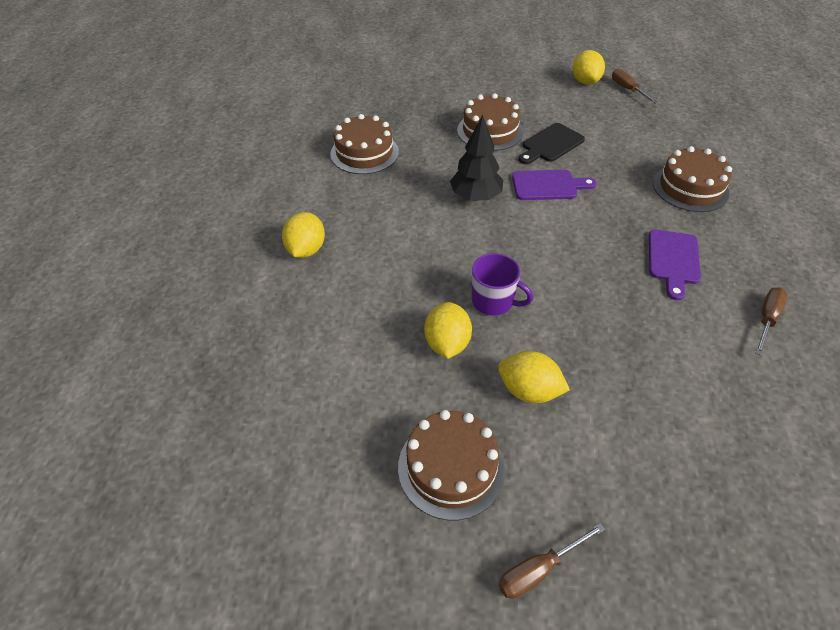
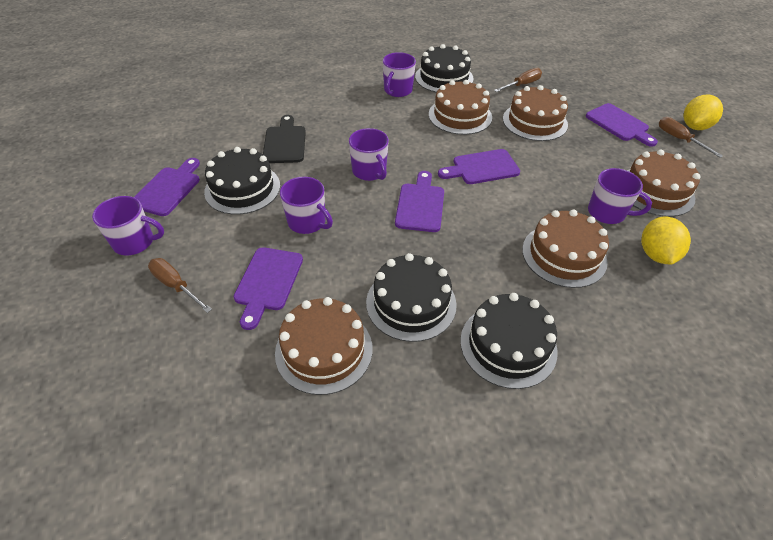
black cake: none = 0 -> [204,147,280,215] [366,253,457,342] [415,44,474,93] [460,293,558,389] = 4
black tree: [450,115,503,201] = 1 -> none = 0
brown cake: [330,114,399,174] [398,410,505,520] [457,93,523,151] [653,146,732,212] = 4 -> [275,297,373,395] [429,80,492,135] [503,85,568,141] [522,210,609,288] [627,150,701,217] = 5
purple cutting board: [512,170,597,200] [649,230,701,300] = 2 -> [134,158,200,216] [234,247,303,330] [395,171,444,232] [438,149,520,184] [586,103,658,147] = 5
purple mug: [472,253,533,316] = 1 -> [92,196,164,255] [280,177,333,234] [349,128,389,181] [383,52,416,97] [588,168,652,224] = 5
yellow lemon: [282,212,325,258] [424,302,472,359] [498,351,570,403] [572,50,605,85] = 4 -> [641,217,691,264] [683,94,723,130] = 2

